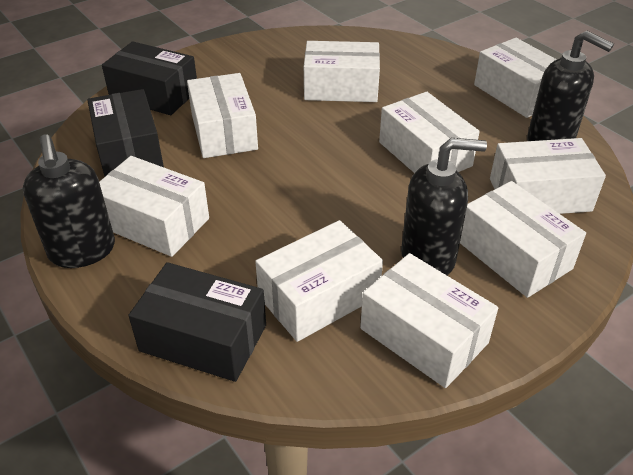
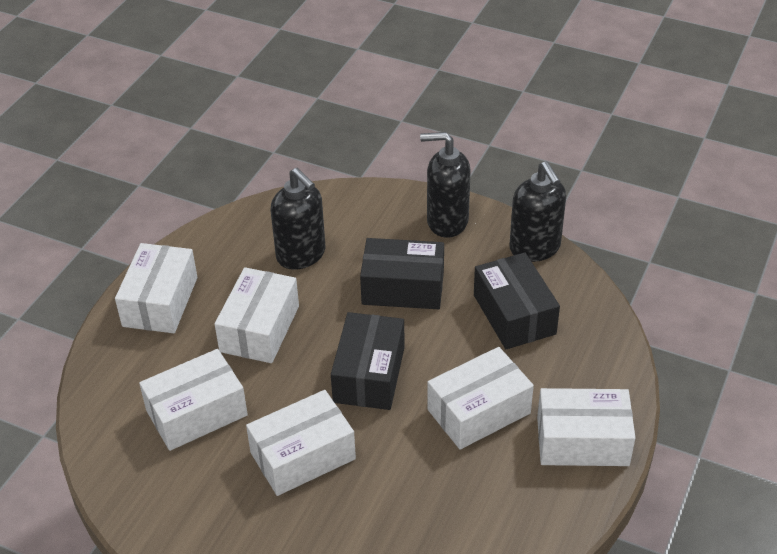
white box: [99,156,209,257] [187,73,258,158] [255,220,383,342] [304,41,380,102] [360,253,498,388] [379,92,480,173] [460,181,586,298] [474,38,557,118] [490,138,606,214] = 9 -> [115,243,197,333] [139,349,248,451] [215,267,299,363] [246,390,356,496] [427,347,534,450] [537,388,635,466] = 6

